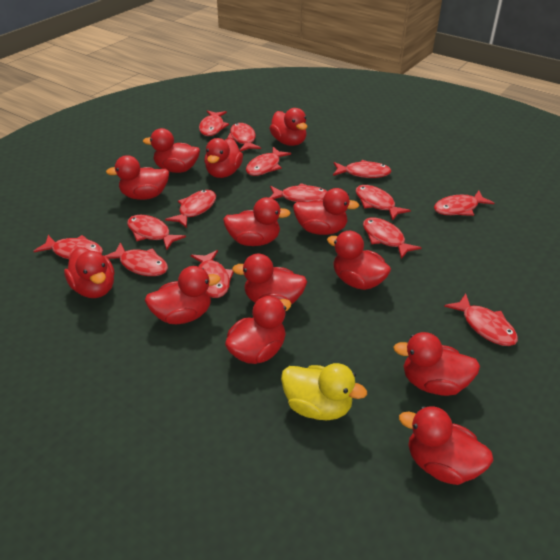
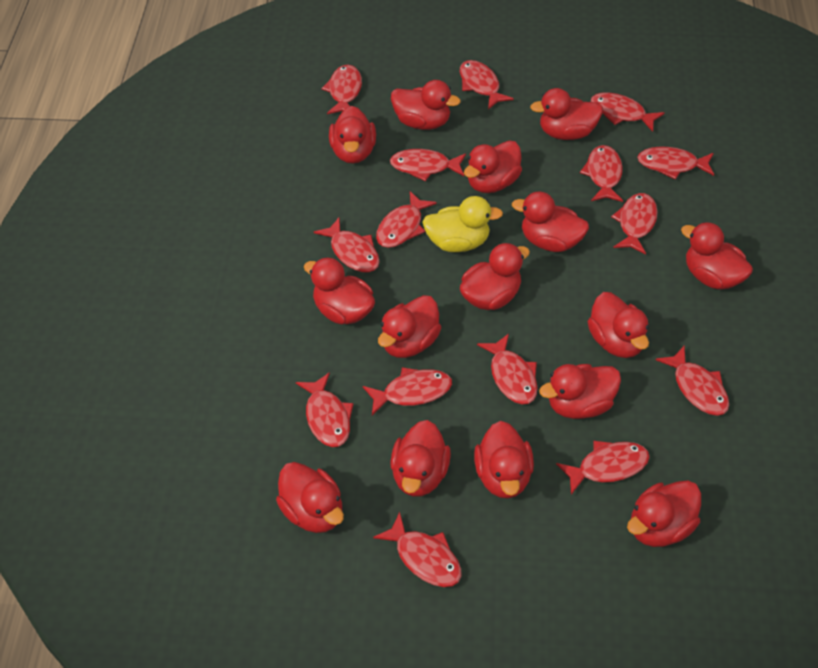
red duck: [64,247,115,298] [106,155,169,200] [143,128,200,173] [145,266,221,324] [204,138,243,178] [223,197,291,246] [225,296,292,364] [232,254,307,304] [269,108,307,146] [293,188,360,235] [327,231,391,290] [393,332,480,396] [399,406,493,485] = 13 -> [276,462,344,533] [304,257,375,324] [329,106,376,164] [378,295,441,358] [390,420,451,497] [391,80,461,130] [460,243,530,310] [464,140,522,193] [474,421,534,499] [512,192,589,252] [530,88,603,140] [539,364,621,419] [588,292,649,358] [627,481,701,547] [681,222,753,290] = 15
red fish: [34,235,103,259] [105,242,168,276] [127,215,186,250] [165,190,216,228] [191,250,234,298] [199,110,229,136] [227,123,261,152] [246,147,291,176] [270,183,327,202] [333,160,391,178] [356,185,411,221] [363,217,422,259] [434,191,495,216] [444,294,518,346] = 14 -> [296,372,353,447] [314,218,380,272] [321,65,362,114] [363,367,452,415] [373,512,461,587] [376,191,437,248] [390,149,466,181] [460,60,514,109] [477,334,538,404] [556,441,650,495] [580,145,623,202] [591,92,665,132] [611,193,658,255] [637,147,714,179] [656,346,729,416] = 15

